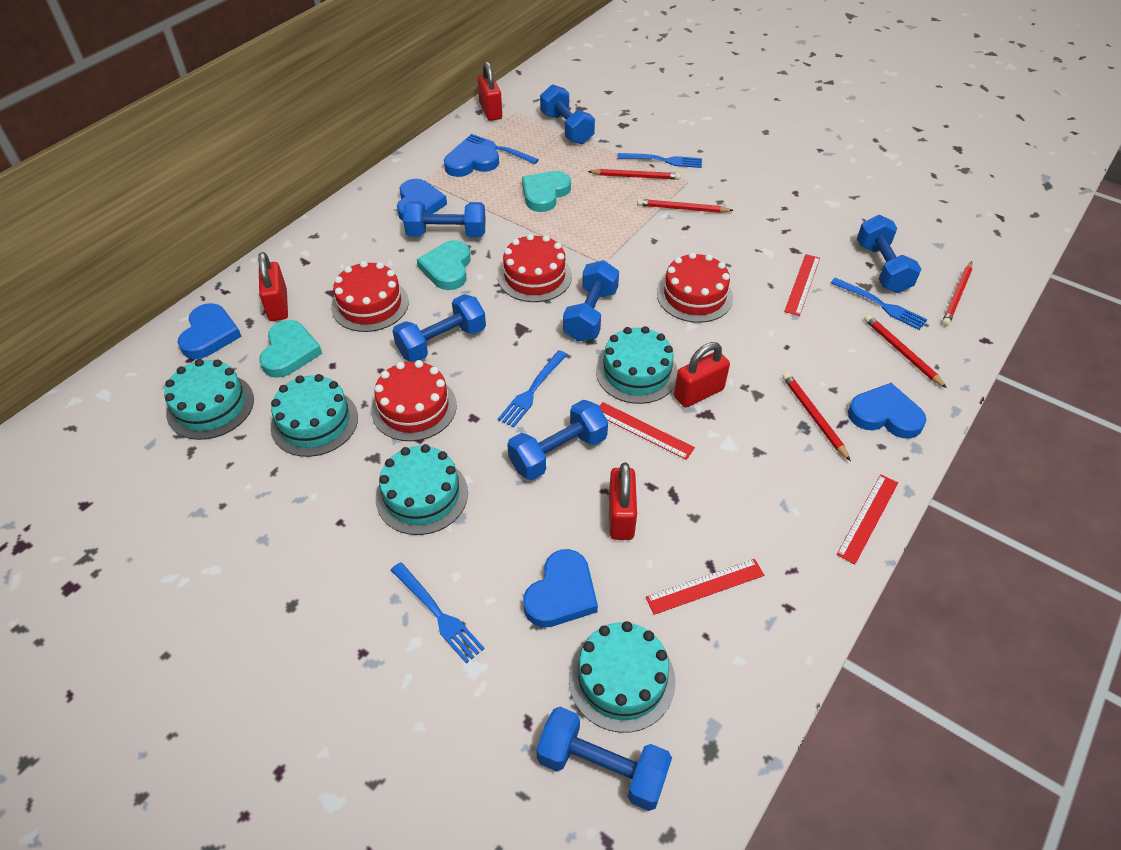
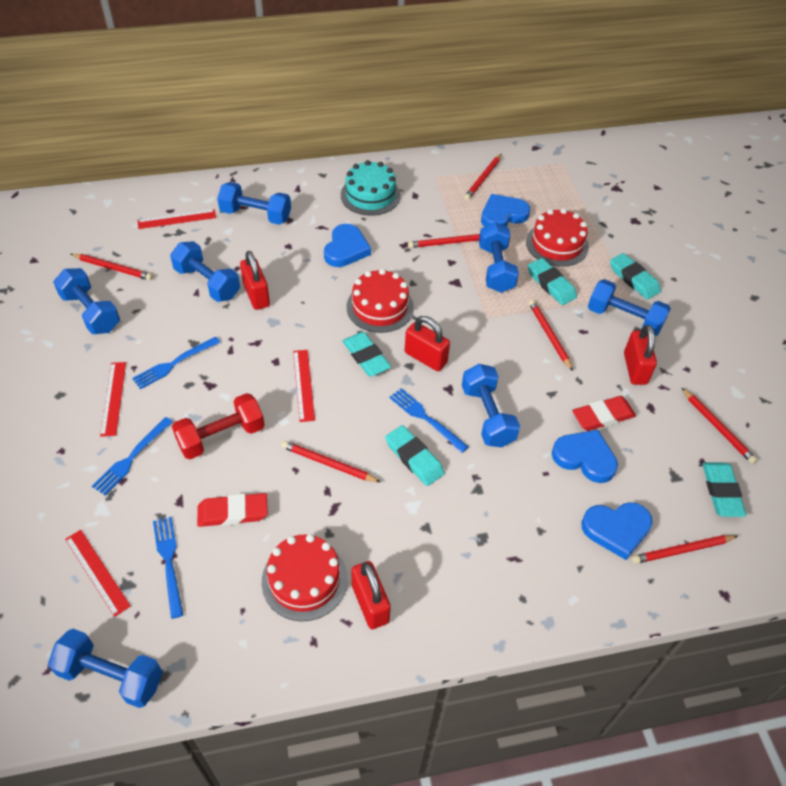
blue fork: [391,562,485,664] [463,134,539,164] [498,350,567,428] [617,153,702,168] [831,278,928,330] = 5 -> [92,417,173,495] [132,337,220,389] [153,517,183,619] [389,388,468,453] = 4
blue heart: [177,303,242,359] [397,179,447,221] [444,141,499,177] [523,549,598,627] [848,383,927,439] = 5 -> [324,224,371,267] [481,194,530,227] [552,430,618,483] [581,502,652,560] = 4
red cake: [331,261,409,332] [371,360,457,441] [498,234,572,302] [657,252,733,323] = 4 -> [262,534,348,621] [346,269,414,333] [526,208,589,267] = 3
red dumbbell: none = 0 -> [172,393,265,459] = 1
red eraser: none = 0 -> [197,493,268,527] [572,396,636,431] = 2
red pencil: [588,169,681,180] [637,199,734,213] [782,372,851,461] [864,315,947,388] [942,261,972,326] = 5 -> [71,254,153,280] [281,441,380,482] [408,234,480,248] [464,154,502,200] [529,300,573,371] [632,535,738,564] [682,388,757,464] = 7
turquoise cake: [164,359,254,440] [271,374,358,457] [376,444,468,535] [569,621,676,733] [596,326,678,404] = 5 -> [341,160,401,216] = 1
turquoise eraser: none = 0 -> [342,332,391,376] [385,425,445,486] [528,258,577,305] [610,253,661,300] [702,463,746,517] = 5
turquoise heart: [259,320,322,378] [417,240,471,290] [522,171,571,212] = 3 -> none = 0

